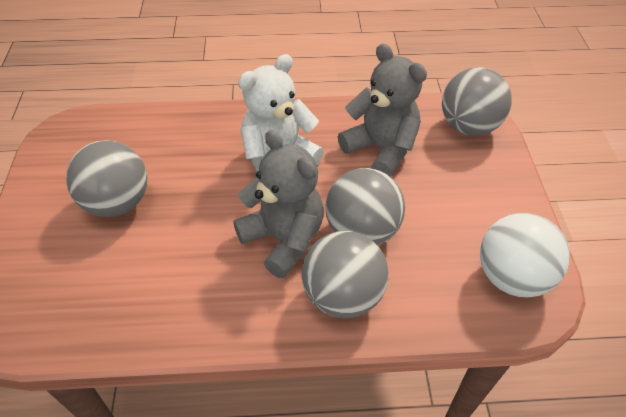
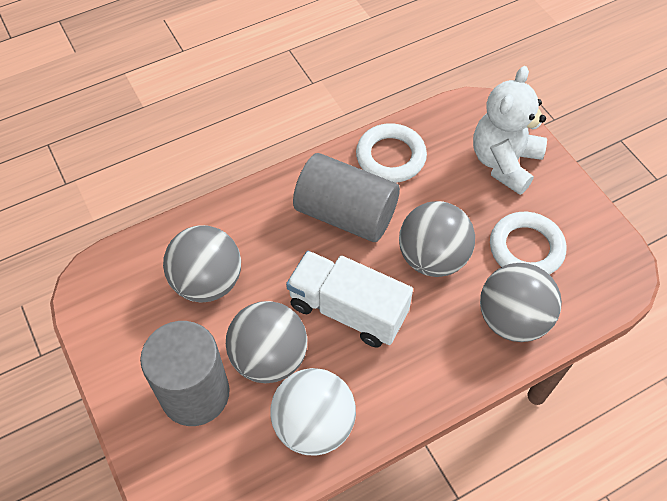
grey cylinder: none = 0 -> [140,321,230,426] [293,153,400,242] = 2
grey teddy bear: [233,130,323,278] [338,44,427,177] = 2 -> none = 0
white ring: none = 0 -> [356,123,427,183] [490,212,566,275] = 2
white truck: none = 0 -> [286,251,413,348] = 1

